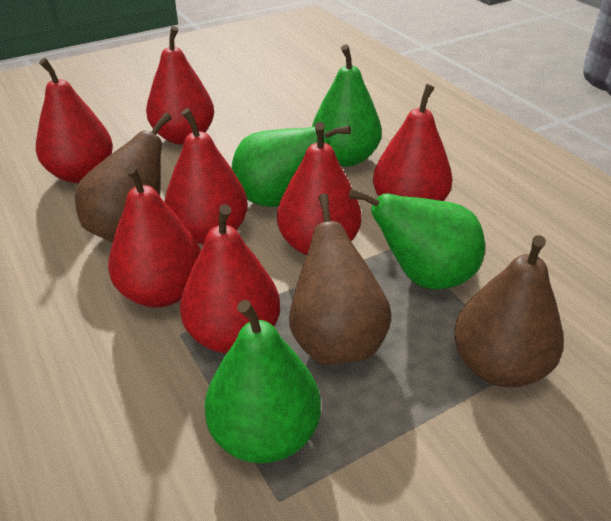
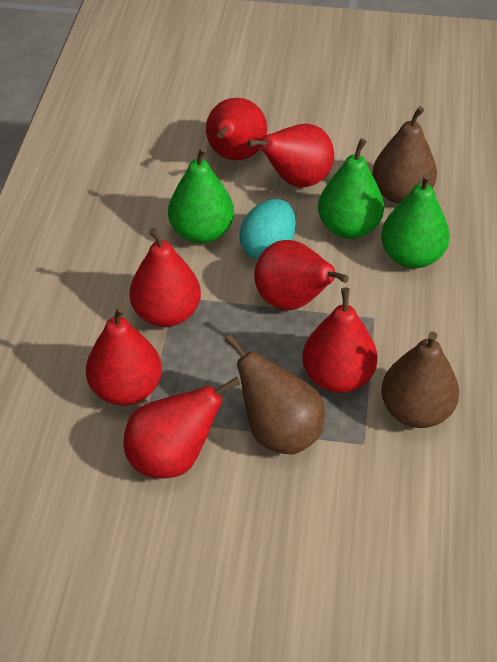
green pear: [204,300,321,463] [231,125,351,207] [312,45,382,167] [349,189,485,289] = 4 -> [168,146,234,244] [318,138,384,239] [381,173,450,269] = 3
turquoise egg: none = 0 -> [240,199,296,260] = 1

